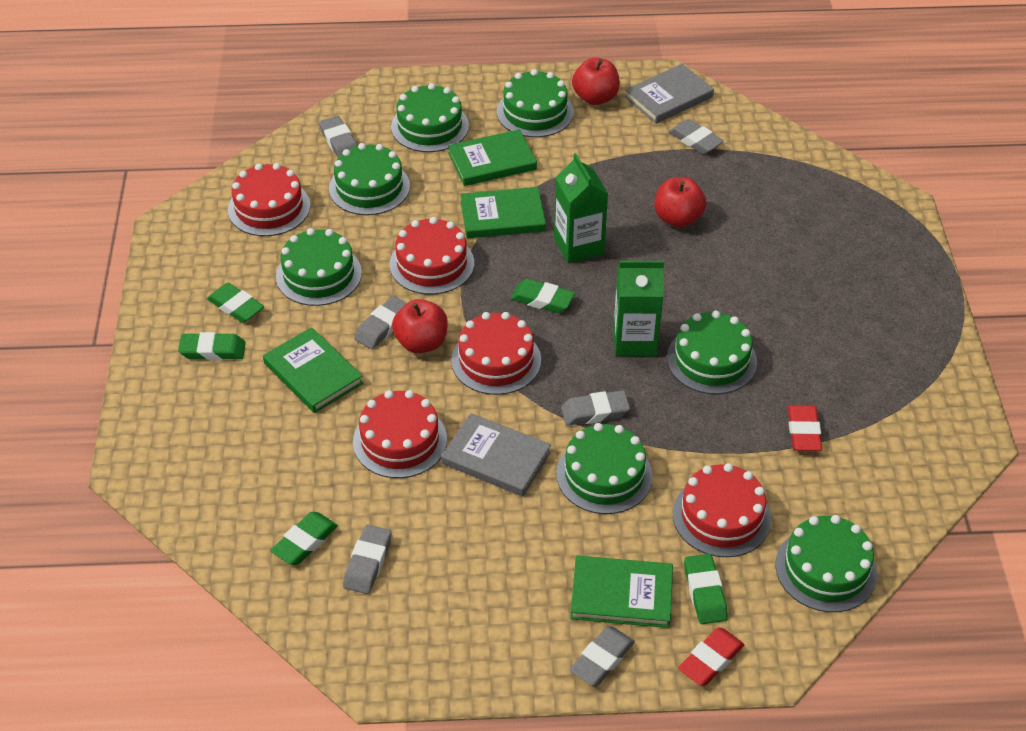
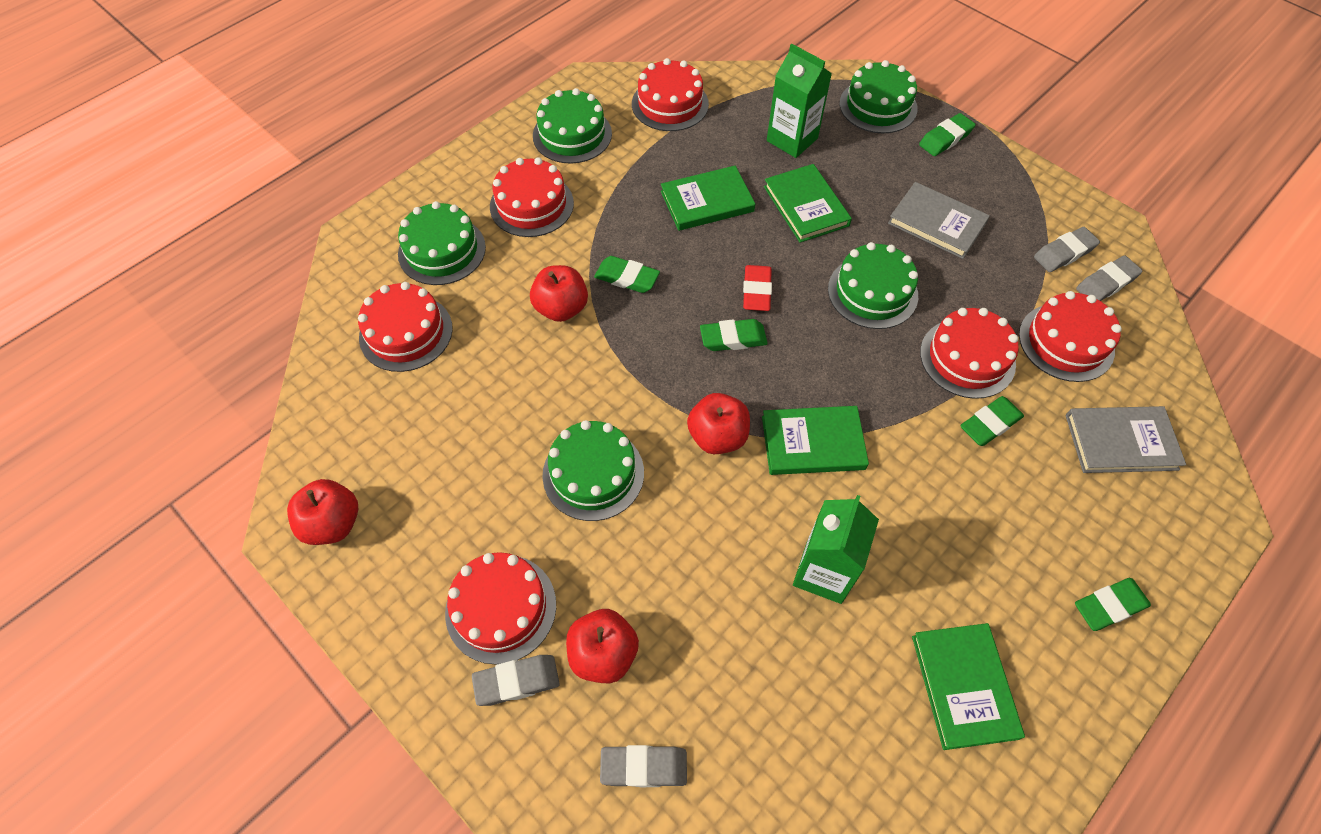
green cake: [276,228,362,306] [329,143,410,215] [391,83,469,152] [497,69,574,137] [556,423,653,514] [667,311,757,394] [775,515,877,612] = 7 -> [398,201,486,285] [533,88,612,164] [542,420,644,521] [828,242,918,329] [840,60,918,133] = 5
grey eraser: [319,116,358,157] [343,525,391,594] [354,296,407,349] [561,390,630,426] [570,626,635,686] [669,119,724,154] = 6 -> [472,655,560,706] [600,745,687,787] [1034,227,1100,272] [1076,256,1143,301] = 4
red apple: [392,299,448,353] [572,58,620,105] [654,177,706,227] = 3 -> [287,479,358,545] [530,265,588,322] [566,609,639,683] [687,393,750,454] = 4
red cake: [228,163,310,236] [353,390,447,478] [389,217,474,294] [451,312,541,395] [673,463,771,557] = 5 -> [358,282,453,372] [445,552,556,664] [490,157,574,237] [632,58,709,131] [920,308,1019,399] [1019,291,1122,382] = 6
red eraser: [678,628,744,686] [788,405,822,451] = 2 -> [743,265,772,311] = 1

